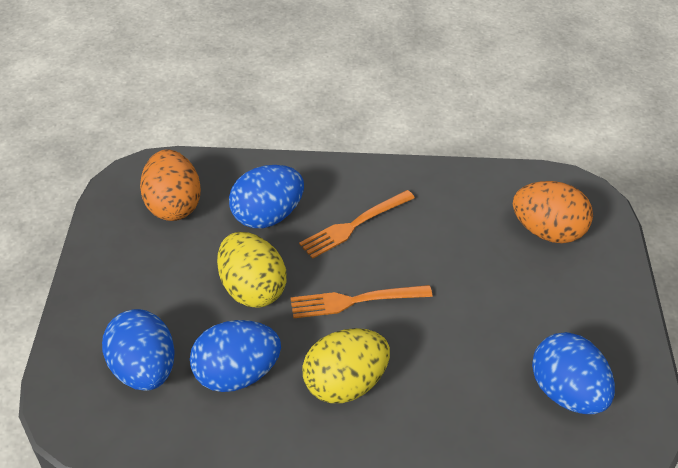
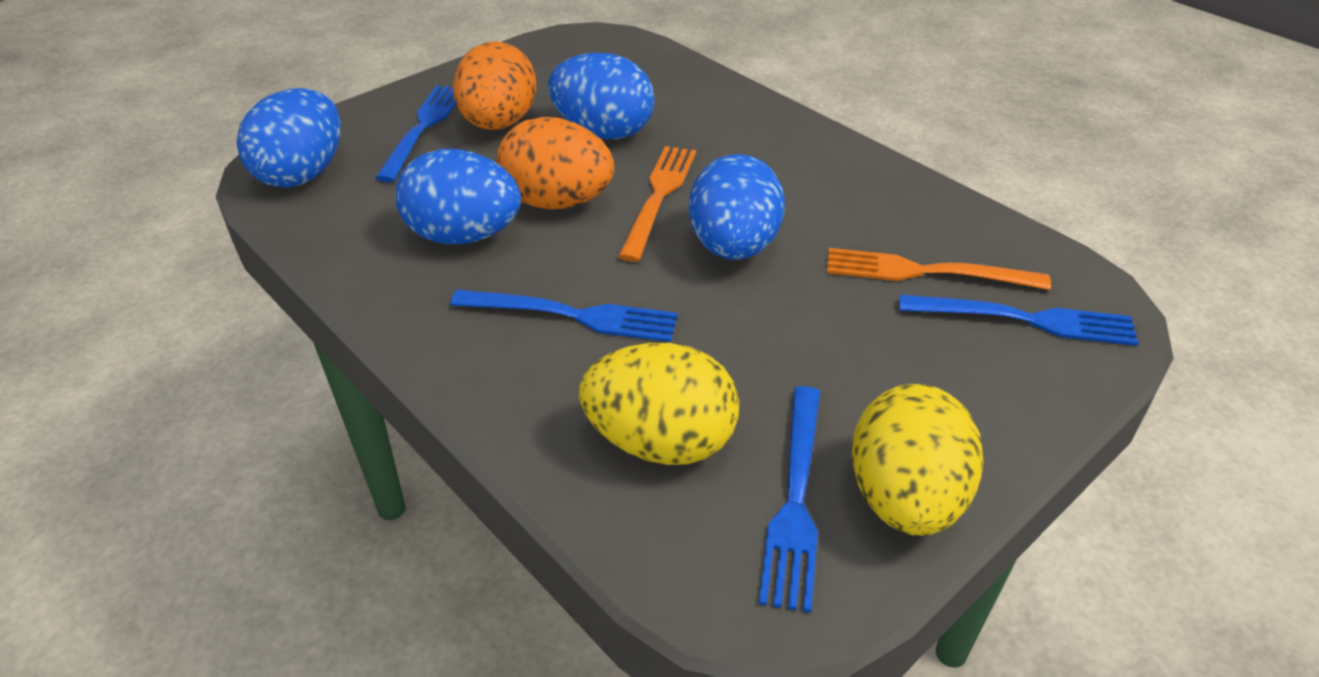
blue fork: none = 0 -> [375,85,456,182] [450,289,678,342] [759,386,820,613] [899,294,1138,346] = 4

